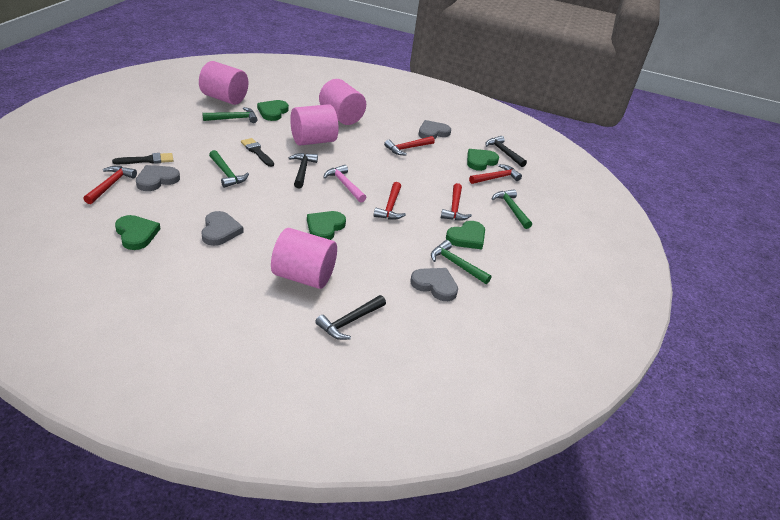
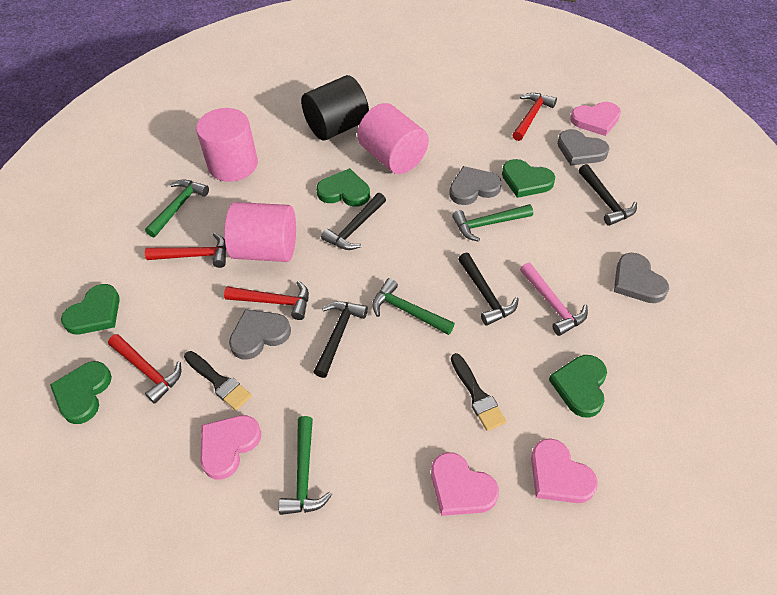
black cylinder: none = 0 -> [301,75,369,141] = 1
black hammer: [289,153,318,189] [315,295,386,340] [485,136,527,167] = 3 -> [314,301,368,378] [321,193,386,250] [458,253,519,326] [578,164,637,226] = 4
pink cylinder: [199,61,248,105] [271,228,337,289] [290,104,339,146] [319,79,366,125] = 4 -> [196,108,258,182] [225,202,296,262] [357,103,429,174] = 3
pink heart: none = 0 -> [200,415,261,480] [431,452,499,516] [531,438,598,503] [570,102,621,136] = 4
red hammer: [83,166,137,204] [374,182,406,220] [384,136,435,155] [441,183,472,221] [469,164,522,184] = 5 -> [108,334,181,404] [145,233,226,268] [224,281,309,320] [512,93,557,141] = 4

